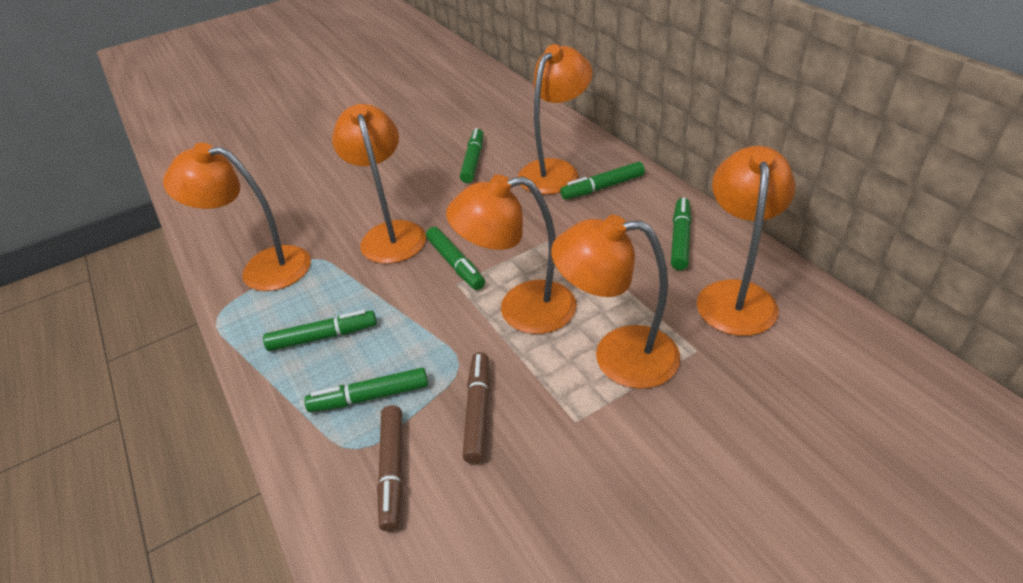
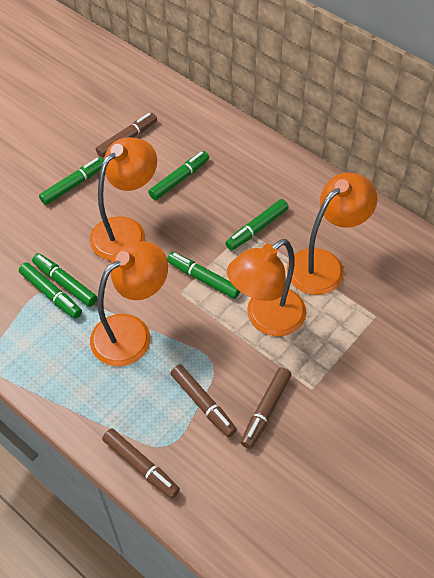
brown marker: [377,405,403,531] [462,352,490,464] = 2 -> [96,113,157,158] [102,429,180,499] [170,364,237,438] [241,367,291,449] = 4
orange lamp: [163,143,311,291] [332,104,426,264] [446,174,577,334] [518,44,593,195] [551,215,680,389] [697,146,796,336] = 6 -> [89,137,157,260] [90,241,168,366] [227,239,307,336] [287,173,377,295] = 4

